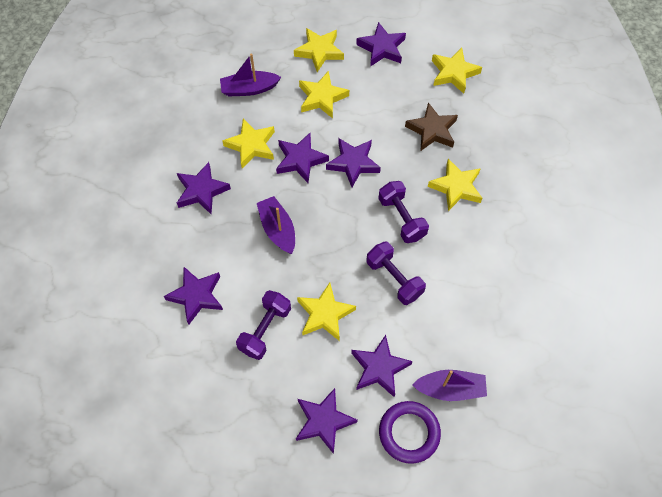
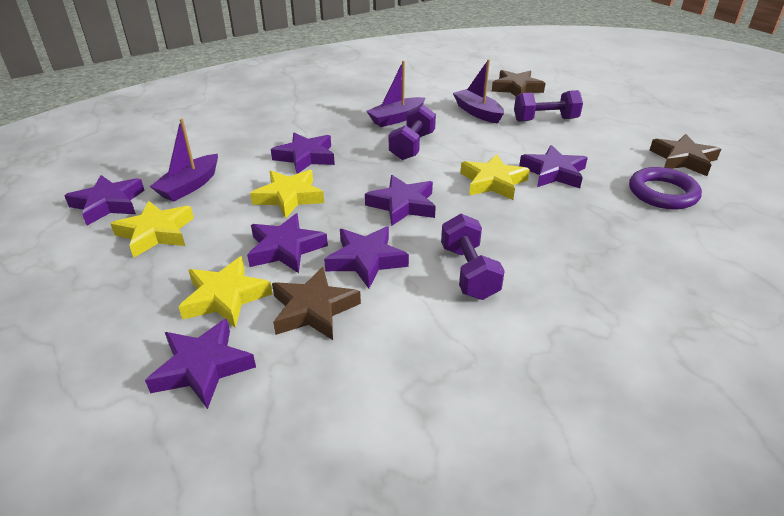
brown star: [405,102,458,151] = 1 -> [272,267,361,340] [492,70,545,96] [650,134,721,176] = 3
yellow star: [222,119,275,168] [294,28,344,72] [297,282,356,341] [299,71,349,119] [428,159,482,211] [432,48,482,94] = 6 -> [110,201,194,258] [178,256,273,328] [250,170,324,218] [460,154,530,200] = 4

